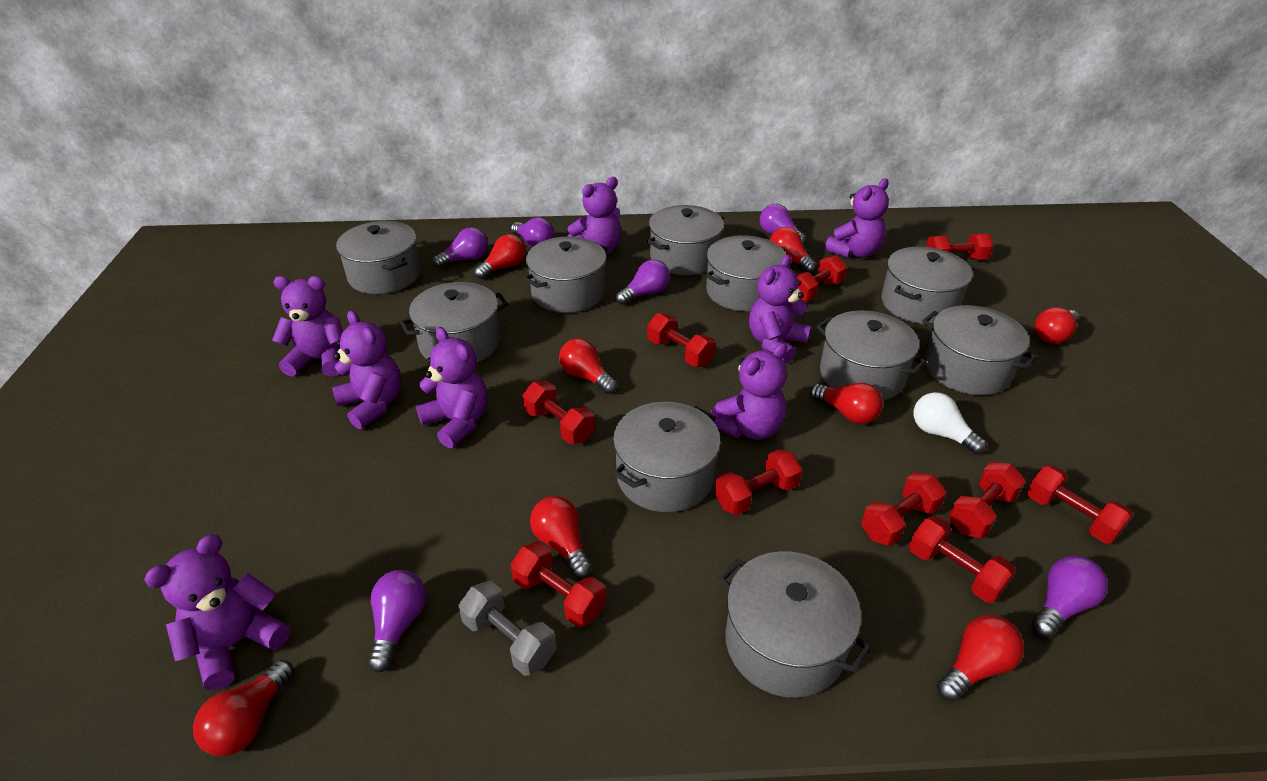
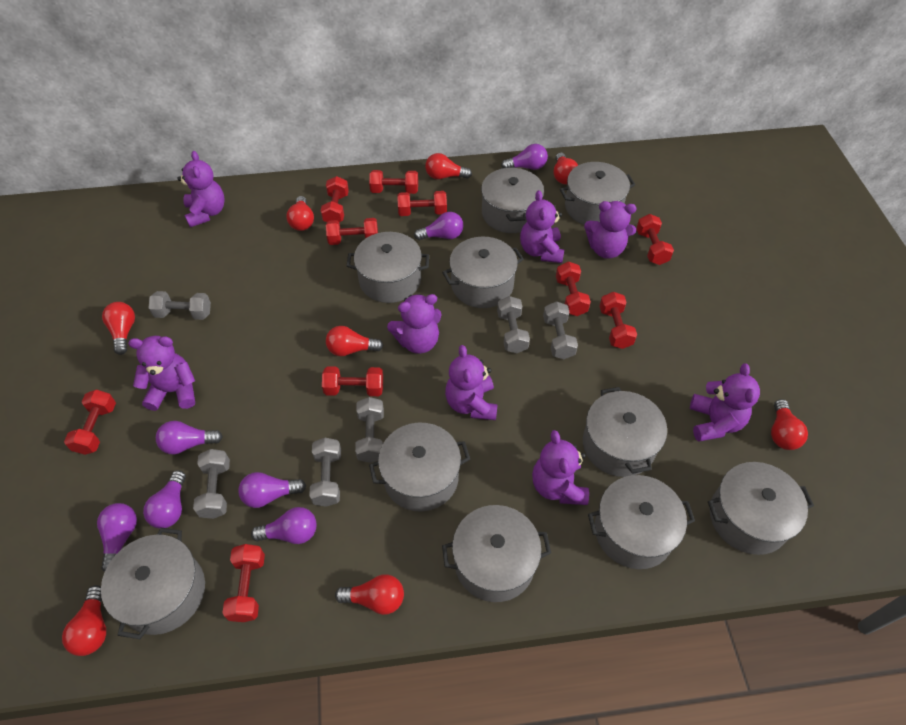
grey dumbbell: [459,581,557,676] = 1 -> [149,291,211,320] [193,449,230,519] [309,438,341,507] [355,397,384,463] [497,296,530,353] [543,301,578,359] = 6
purple light bulb: [368,570,426,673] [432,227,488,268] [511,217,554,247] [616,259,670,305] [760,204,807,245] [1032,556,1108,638] = 6 -> [97,503,137,572] [143,470,186,529] [156,421,223,454] [238,472,306,508] [251,507,316,544] [414,212,464,240] [501,144,548,170] = 7
white light bulb: [914,392,987,455] = 1 -> none = 0

